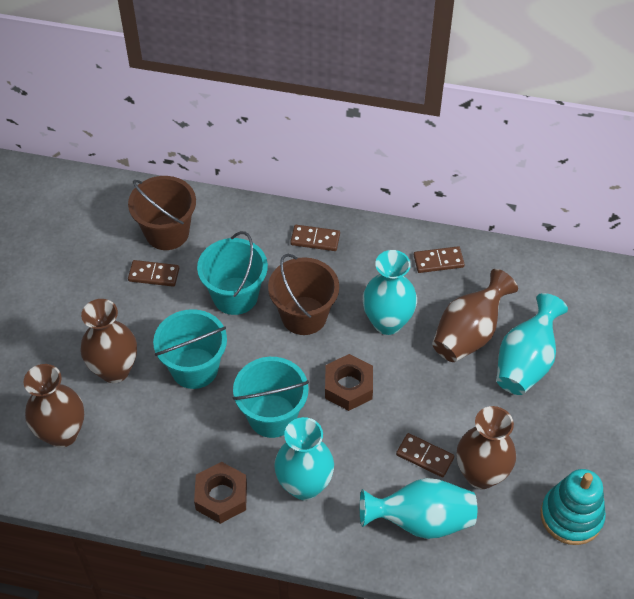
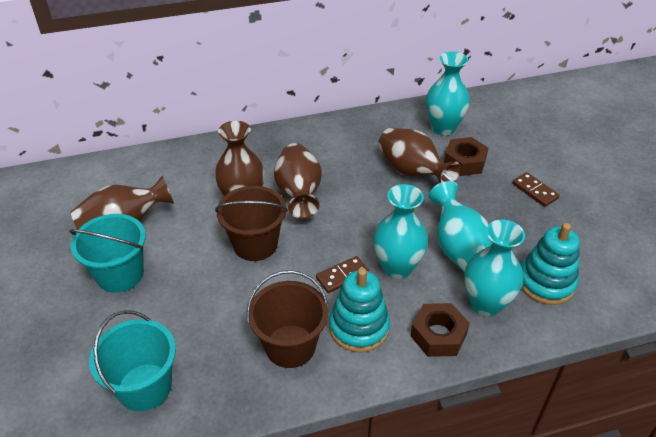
brown domino: [128,260,179,287] [290,225,340,251] [396,433,454,477] [414,246,465,273] = 4 -> [316,256,369,293] [512,172,560,207] = 2
turquoise bucket: [153,309,227,389] [197,231,268,315] [233,357,309,438] = 3 -> [69,214,146,293] [89,310,176,411] = 2
turquoise stacking toy: [541,469,606,545] = 1 -> [329,268,390,352] [521,223,580,305] = 2

